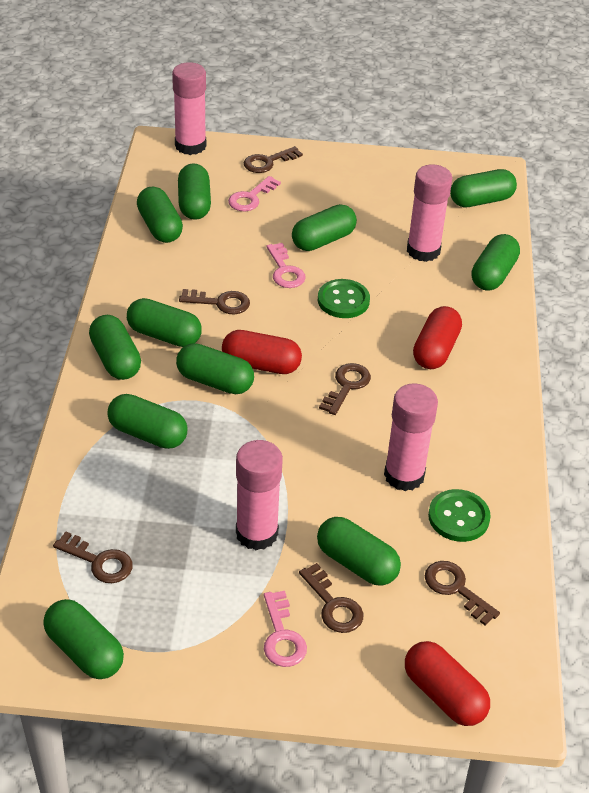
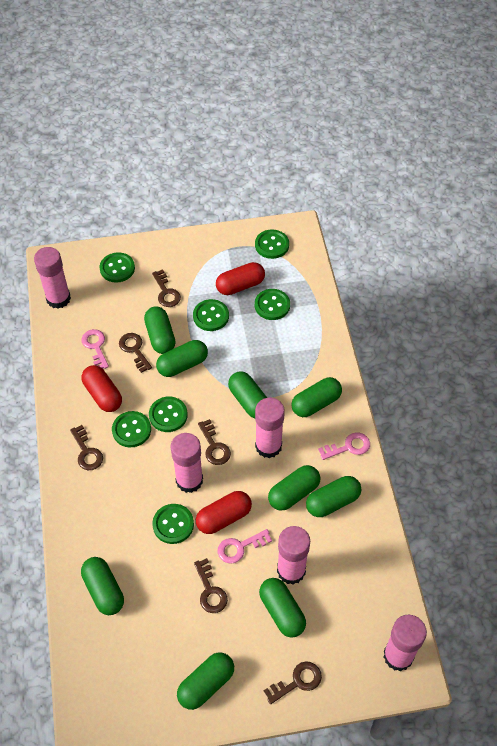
green button: [318,279,370,318] [428,489,491,542] = 2 -> [100,252,135,283] [112,411,151,447] [149,397,188,432] [152,504,194,544] [193,299,229,331] [255,230,289,259] [255,289,290,320] = 7
green capsule: [43,599,124,679] [89,315,141,380] [107,394,188,449] [127,298,202,347] [137,187,183,243] [176,343,254,394] [178,163,211,220] [292,204,357,251] [317,517,401,586] [450,169,517,207] [472,234,520,291] = 11 -> [81,557,124,615] [144,306,175,354] [156,340,208,377] [177,652,234,710] [228,372,267,419] [259,578,306,638] [268,465,320,511] [291,377,342,417] [306,476,361,517] = 9
pink glue stick: [172,62,206,155] [236,440,283,550] [384,383,438,491] [407,164,452,262] = 4 -> [34,247,71,309] [170,433,203,493] [255,398,285,458] [277,526,310,585] [383,615,427,671] = 5

